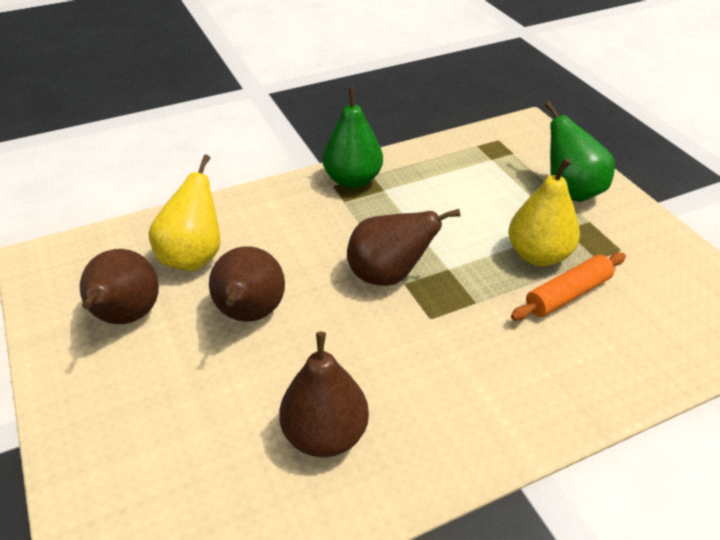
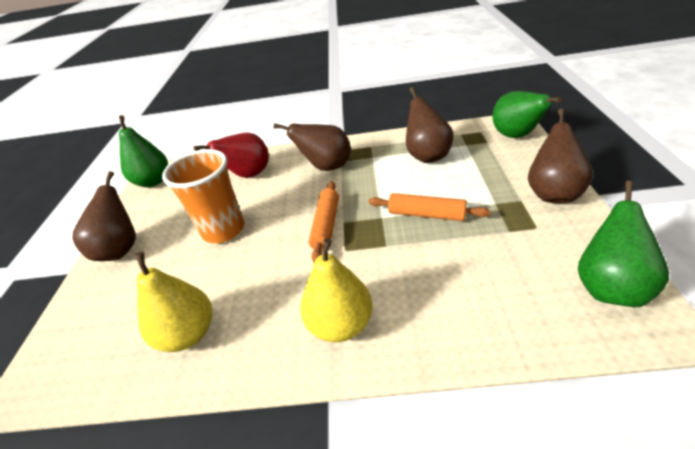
green pear: [322,87,383,188] [544,101,615,202] = 2 -> [119,115,168,187] [492,91,562,138] [578,181,669,307] = 3
orange cup: none = 0 -> [162,149,244,243] = 1
orange rolling pin: [511,252,626,321] = 1 -> [309,182,339,262] [369,193,490,221] = 2
red pear: none = 0 -> [193,133,269,178] = 1

